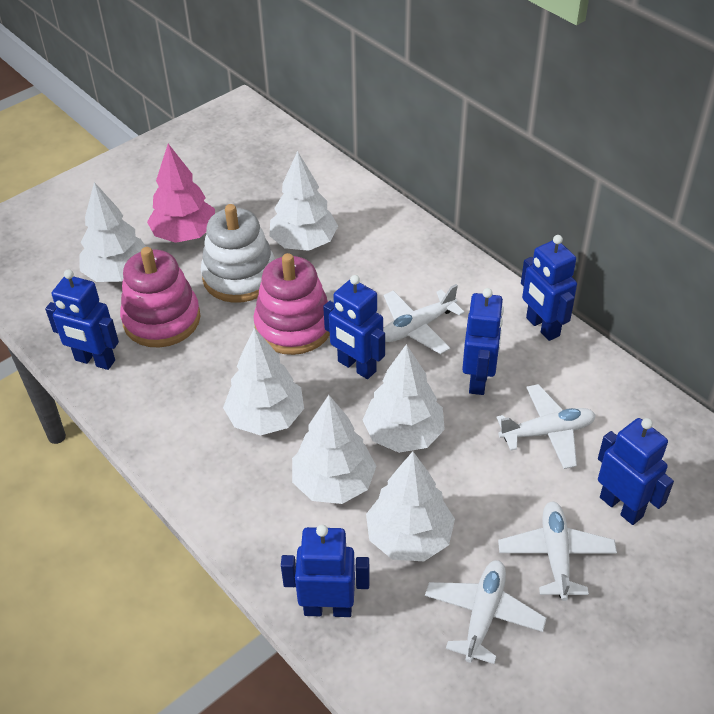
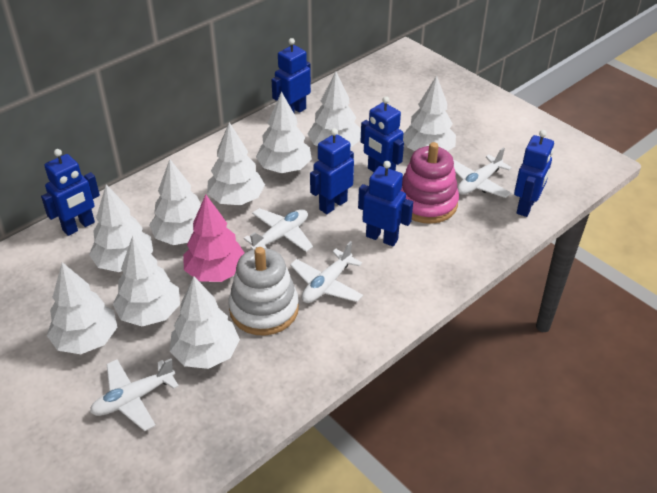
pink stacking toy: [120,247,200,348] [254,253,330,355] = 2 -> [401,142,459,224] = 1
white tree: [79,182,146,282] [223,328,304,436] [269,151,338,251] [292,395,376,504] [363,344,445,453] [366,451,455,561] = 6 -> [47,262,118,354] [89,184,153,272] [113,236,180,326] [149,159,201,245] [170,277,240,369] [207,122,265,205] [256,91,312,173] [308,71,361,148] [403,75,456,151] = 9

